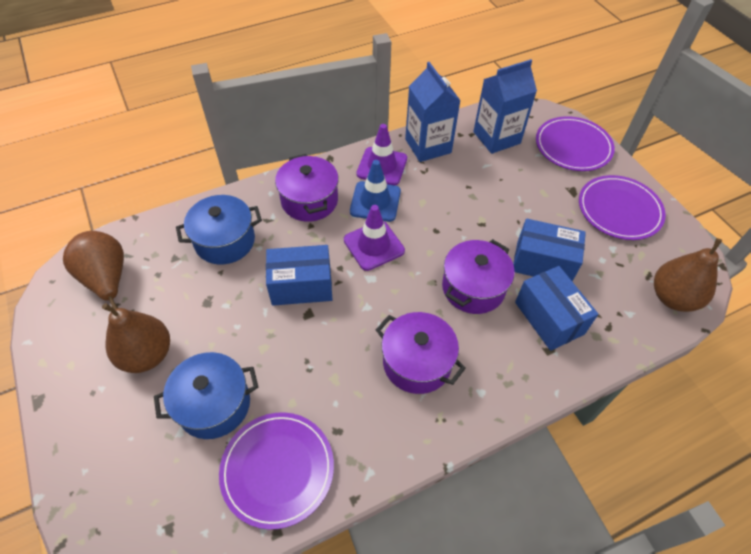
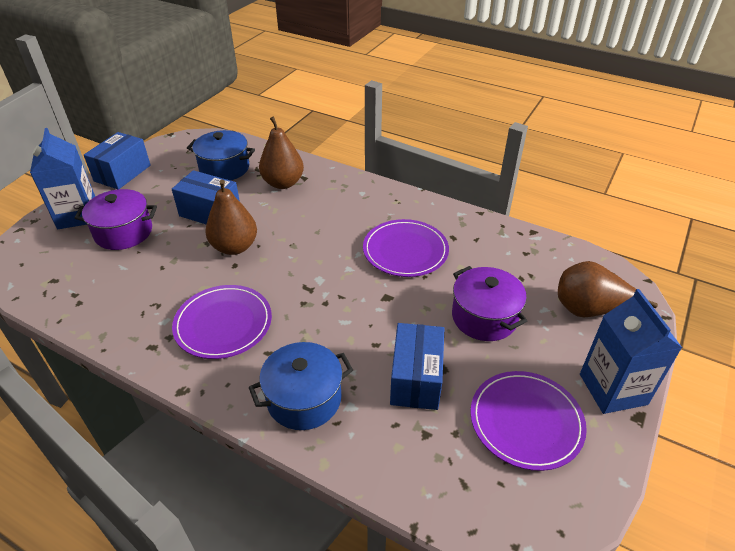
blue traffic cone: [350,160,401,222] = 1 -> none = 0
purple pot: [275,154,339,222] [376,312,466,394] [442,239,515,314] = 3 -> [75,189,157,250] [452,266,527,341] = 2
purple traffic cone: [344,205,405,271] [356,124,407,185] = 2 -> none = 0

